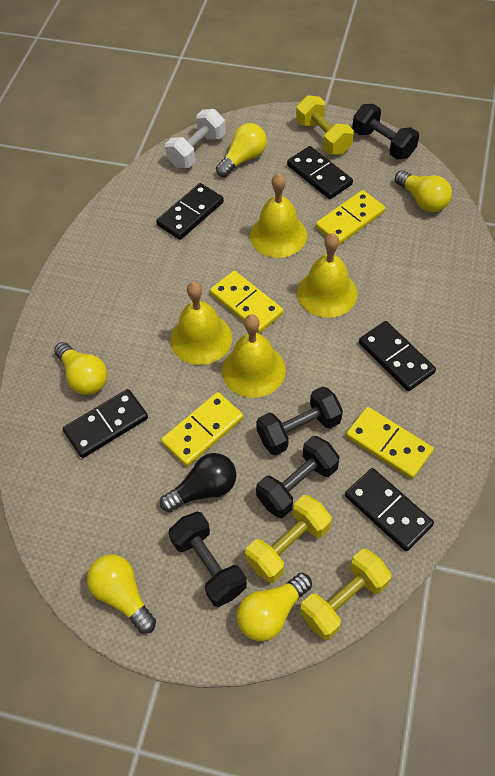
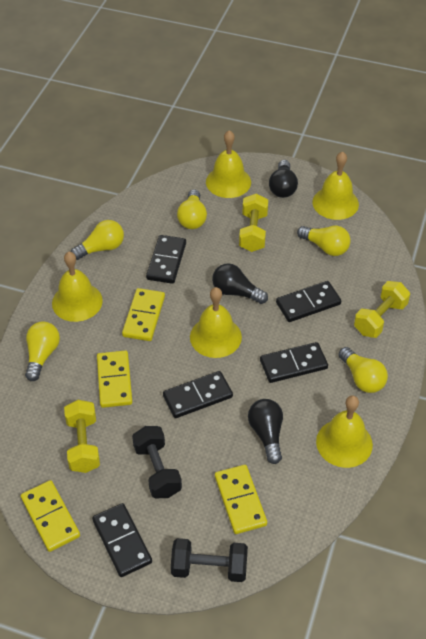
black dumbbell: [169,512,247,607] [256,386,343,455] [256,436,340,518] [352,104,419,160] = 4 -> [132,426,182,498] [171,538,248,582] = 2
black light bulb: [160,453,236,512] = 1 -> [212,263,268,304] [248,399,283,464] [269,160,298,198] = 3
white dumbbell: [165,109,225,168] = 1 -> none = 0
yellow bell: [170,282,232,365] [222,315,286,398] [250,173,307,258] [297,233,357,318] = 4 -> [52,252,103,322] [190,287,242,358] [206,130,251,198] [312,151,359,220] [316,395,373,468] = 5

